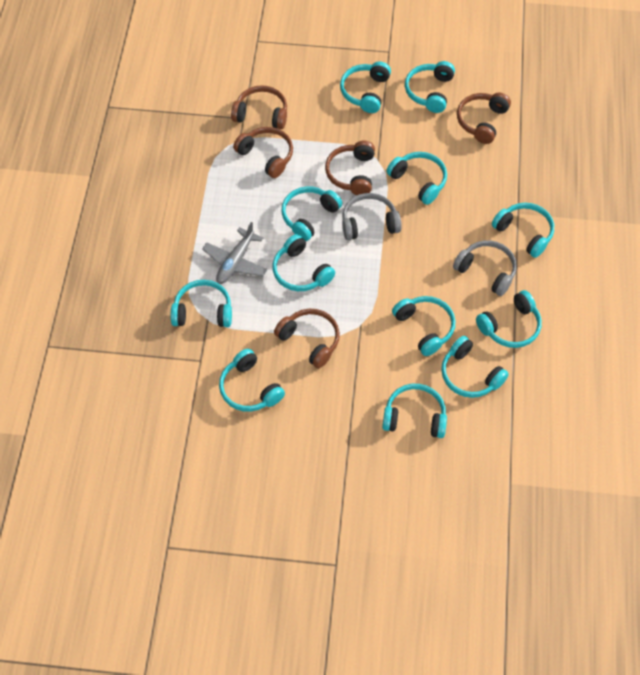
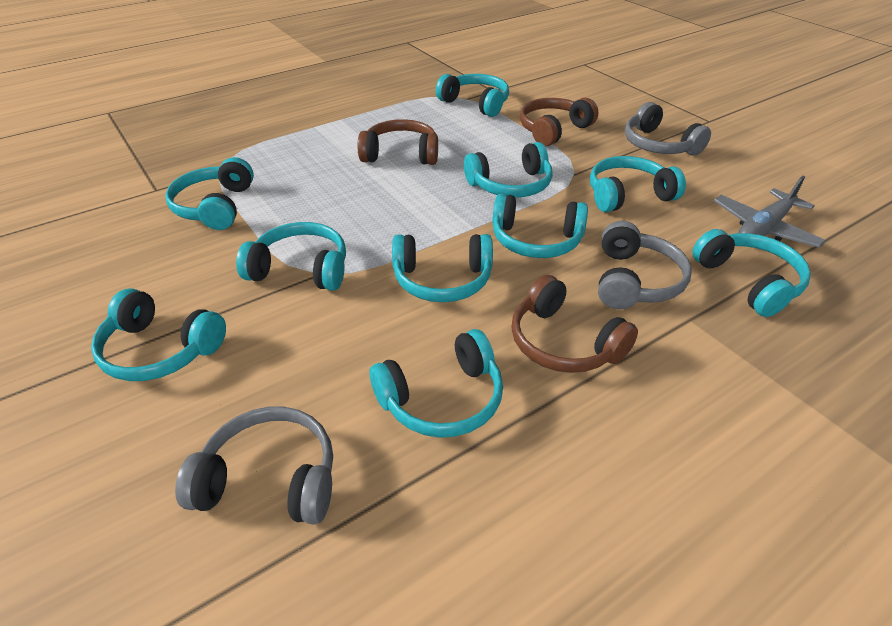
brown headphones: [231,85,287,129] [233,127,293,178] [274,309,340,368] [325,141,375,195] [457,92,511,144] = 5 -> [358,119,438,165] [512,275,638,373] [520,98,598,146] = 3
grey headphones: [342,193,402,240] [453,240,517,296] = 2 -> [175,407,333,525] [598,221,692,309] [625,102,711,156] = 3
turquoise headphones: [171,280,232,327] [219,349,285,412] [273,234,335,291] [282,186,342,241] [340,61,391,113] [382,384,447,438] [387,152,447,205] [392,296,456,356] [405,61,455,113] [441,336,509,398] [476,290,542,348] [492,203,554,258] = 12 -> [91,288,226,381] [165,157,254,230] [236,222,346,291] [370,329,503,438] [392,234,493,302] [436,74,509,117] [464,142,553,198] [492,194,588,258] [590,156,686,212] [692,229,811,317] = 10

